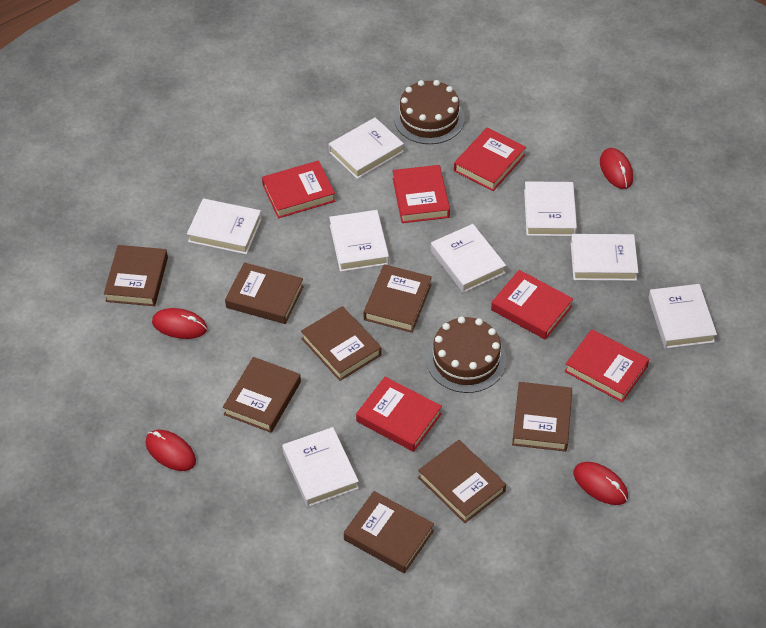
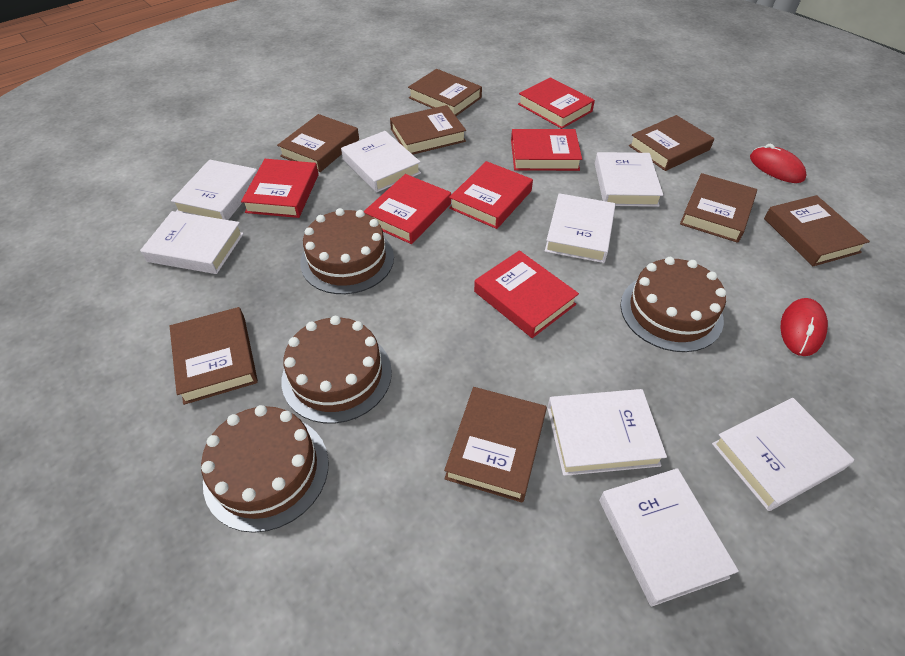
brown cake: [394,80,465,144] [426,316,506,393] = 2 -> [201,405,329,533] [281,316,392,423] [300,208,394,294] [620,257,726,352] = 4
red mouse: [146,430,196,471] [152,308,208,339] [574,462,628,505] [600,148,633,189] = 4 -> [750,144,806,183] [780,298,828,356] = 2

